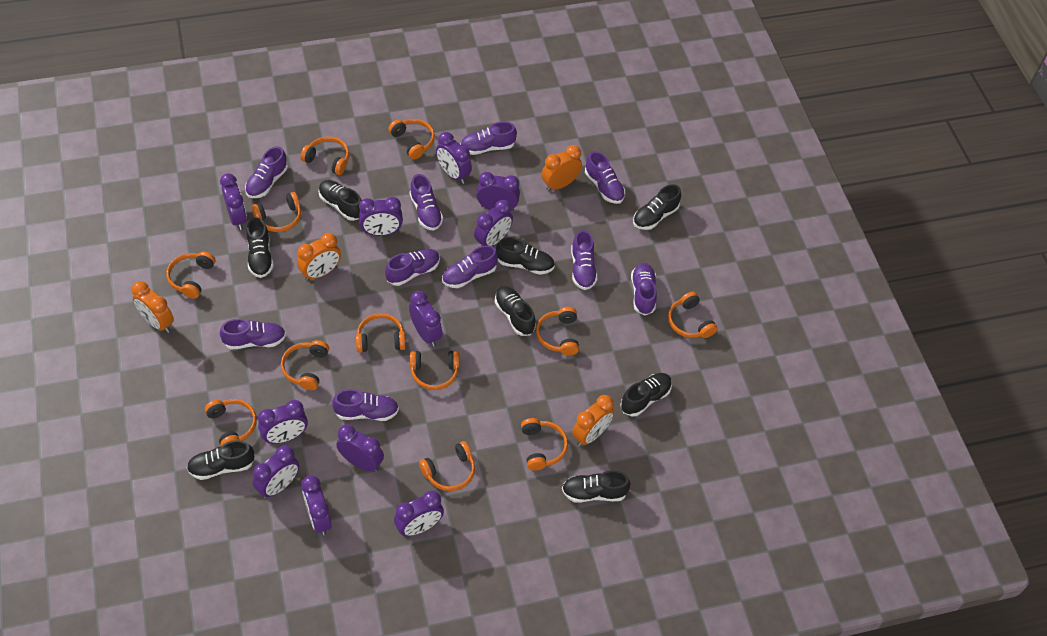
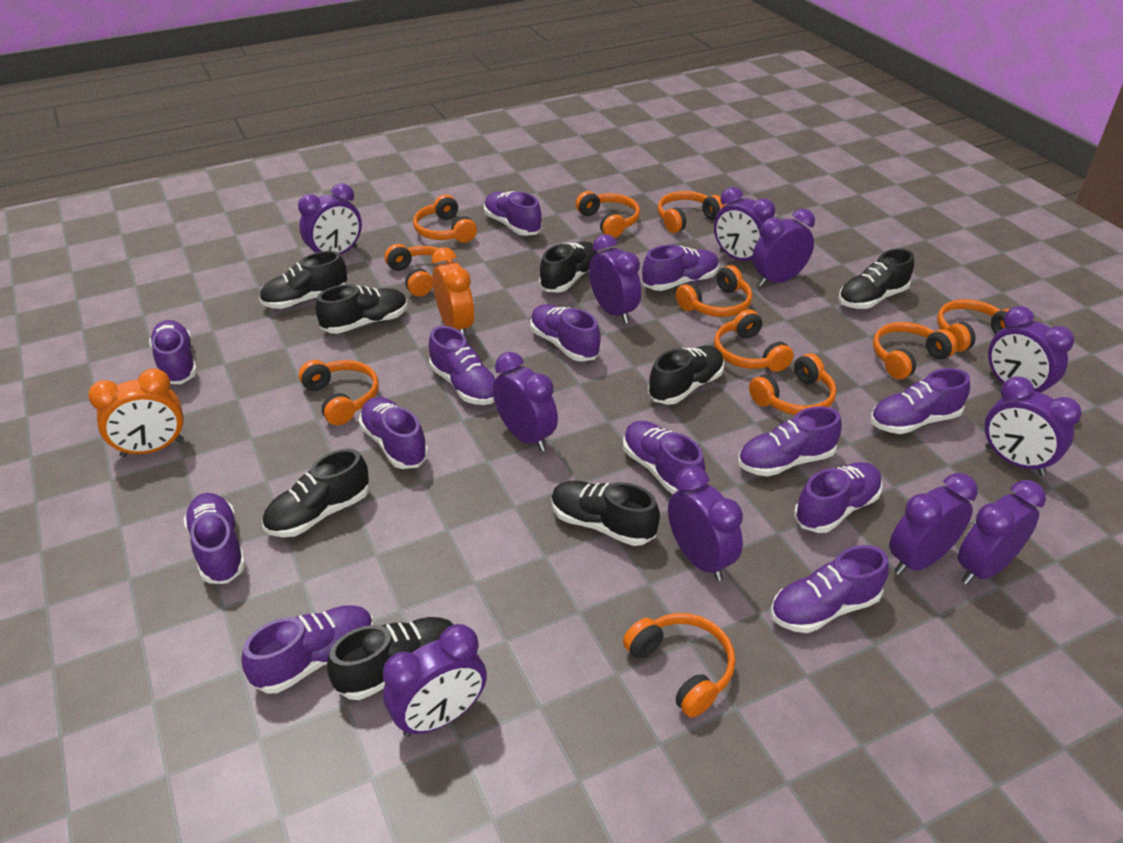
orange clock: [131,281,174,333] [297,233,341,281] [542,145,582,191] [572,395,614,446] = 4 -> [88,368,184,457] [432,247,474,338] = 2
orange headphones: [166,252,215,299] [205,399,257,446] [252,192,301,232] [281,340,329,390] [301,136,349,175] [356,313,406,353] [388,119,435,160] [410,351,459,390] [419,441,475,491] [521,418,568,471] [536,307,579,356] [668,292,718,338] = 12 -> [299,360,379,425] [385,244,452,296] [413,195,477,243] [576,191,640,238] [623,613,735,718] [658,191,725,233] [676,265,752,317] [714,309,794,372] [749,353,836,415] [873,322,957,379] [937,299,1010,352] = 11
purple shoe: [220,319,286,349] [245,146,288,198] [332,389,399,421] [385,249,440,286] [410,174,443,231] [442,245,498,288] [460,122,517,155] [571,230,597,290] [585,151,625,204] [631,263,657,315] = 10 -> [149,320,197,384] [183,493,246,584] [241,605,374,693] [359,397,429,469] [429,326,496,405] [484,191,542,236] [530,304,601,362] [623,421,705,494] [642,245,719,291] [738,406,842,477] [770,545,889,633] [794,462,883,533] [870,368,970,434] = 13

